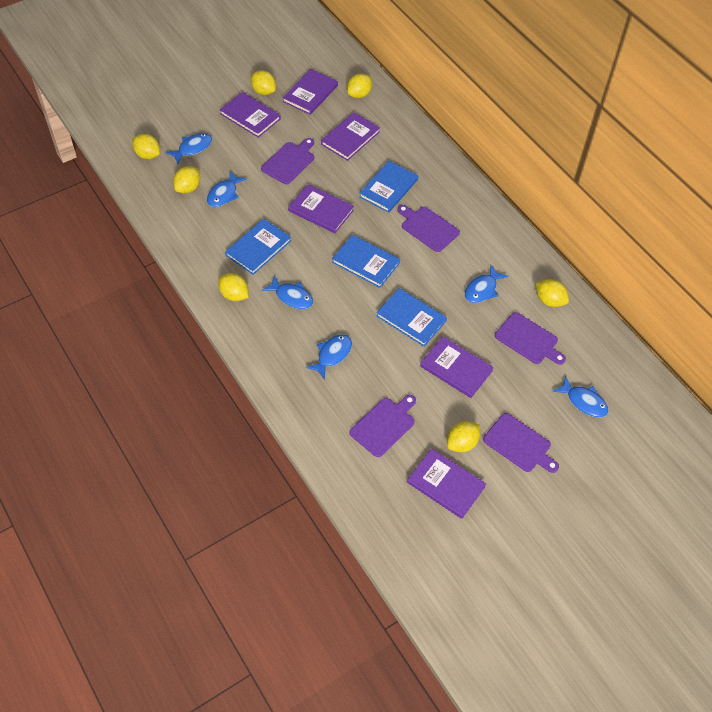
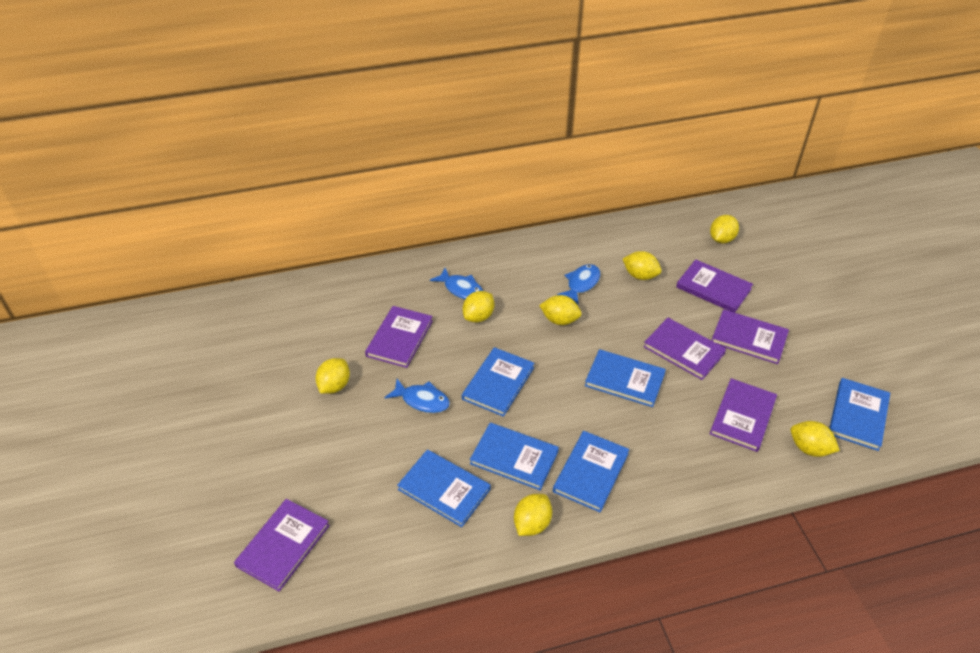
blue book: [225,219,291,275] [332,235,400,288] [359,161,418,213] [376,288,447,347] = 4 -> [397,450,491,527] [462,347,534,417] [470,423,559,490] [553,431,629,512] [585,349,666,407] [829,378,890,451] = 6
blue fish: [166,133,212,164] [207,171,247,207] [262,275,313,309] [306,334,352,380] [465,265,508,303] [553,376,608,417] = 6 -> [384,379,450,413] [430,268,483,300] [557,264,600,305] = 3
purple cutting board: [261,138,315,184] [349,395,416,457] [398,205,460,252] [483,413,559,473] [495,312,566,365] = 5 -> none = 0

